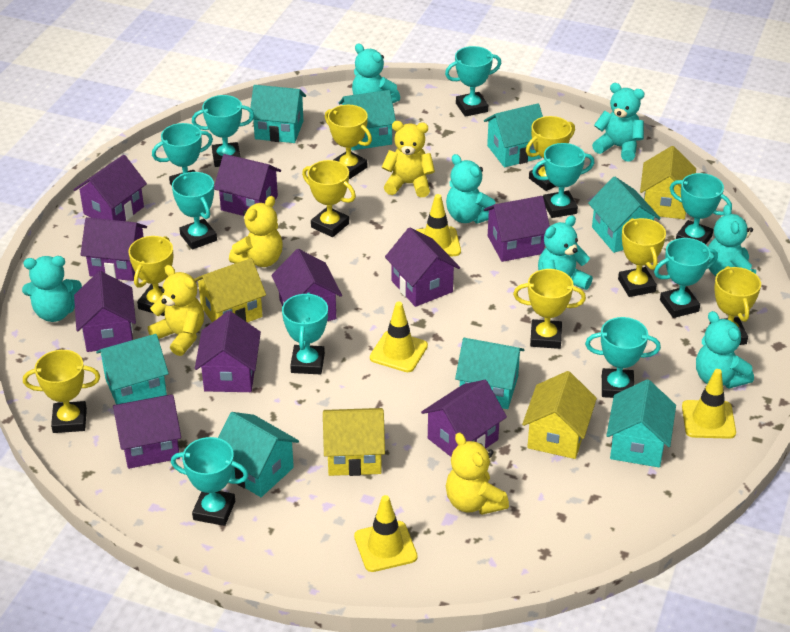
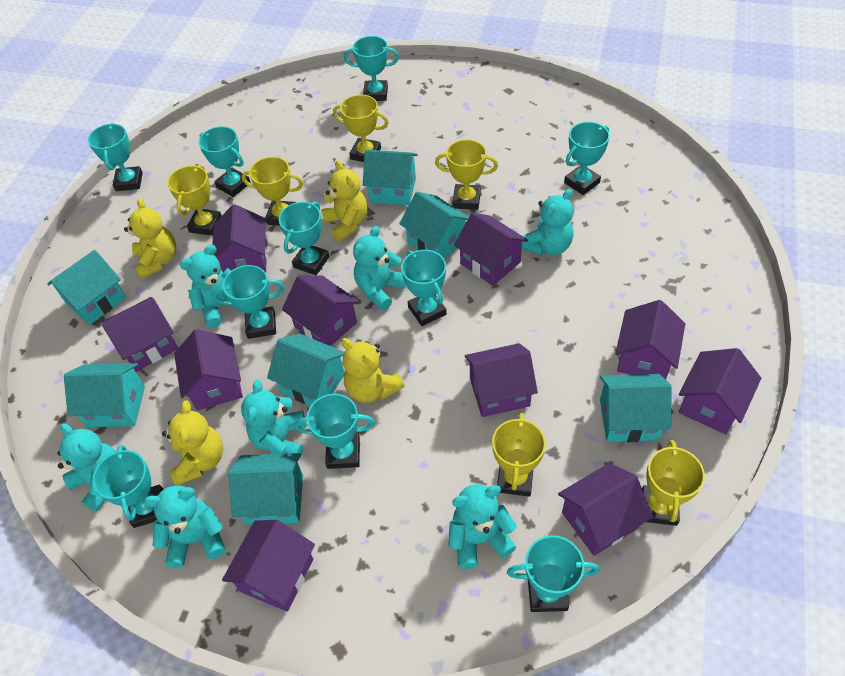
turquoise house: [96,334,169,404] [218,412,299,497] [249,85,306,143] [339,90,396,150] [455,338,524,409] [484,103,543,167] [588,176,661,253] [606,379,676,467] = 8 -> [47,250,126,325] [64,363,145,427] [228,453,303,525] [267,334,344,406] [363,150,418,205] [399,192,469,259] [600,374,671,442] = 7
yellow house: [194,258,266,323] [323,408,385,476] [522,371,597,459] [640,146,696,219] = 4 -> none = 0
yellow traffic cone: [354,495,418,572] [370,302,428,372] [416,194,461,257] [682,369,736,439] = 4 -> none = 0
yellow trophy: [23,350,100,433] [128,236,173,316] [302,160,356,237] [325,105,372,179] [513,269,586,349] [526,116,575,191] [618,218,666,297] [709,266,761,345] = 8 -> [167,165,222,236] [242,157,303,226] [333,94,389,162] [435,139,498,210] [492,413,546,497] [642,440,705,526] = 6

